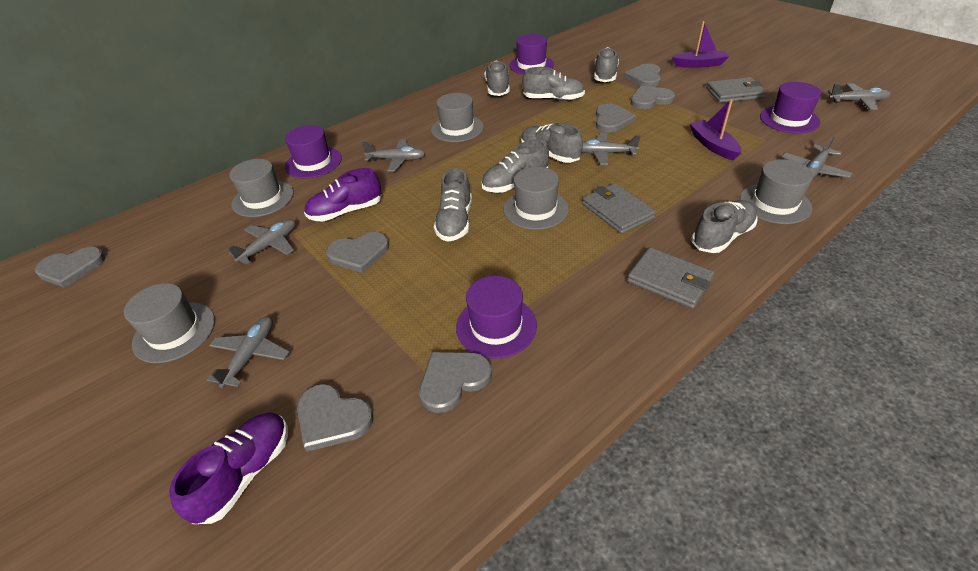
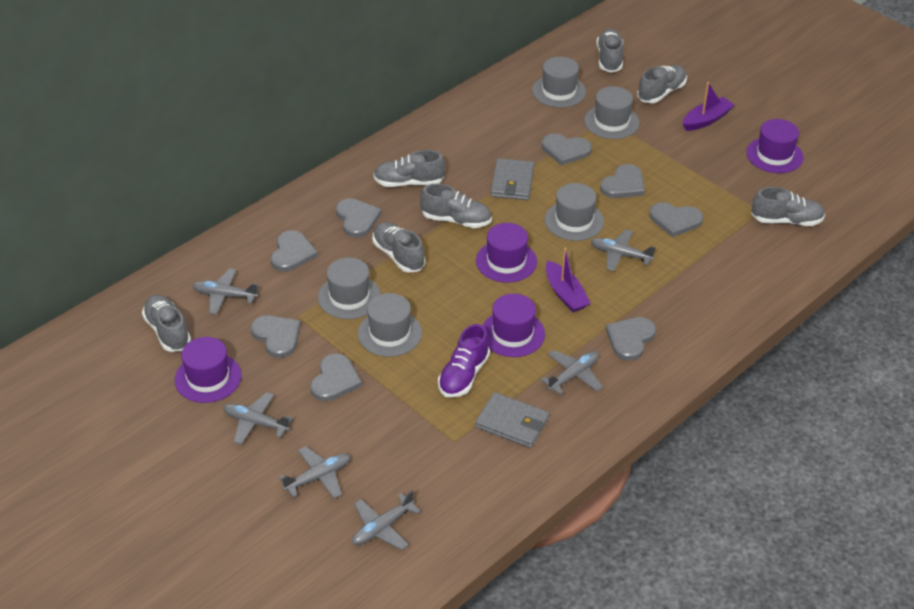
grey heart: [35,247,106,288] [297,384,373,452] [326,232,389,273] [419,352,492,413] [596,104,636,132] [624,64,661,87] [631,86,675,109] = 7 -> [251,315,301,358] [271,230,318,272] [310,353,362,401] [336,198,382,237] [542,134,592,165] [600,164,645,198] [606,317,656,361] [650,202,703,237] = 8
grey wallet: [582,183,656,234] [627,247,714,309] [706,77,766,103] = 3 -> [475,392,549,448] [491,158,534,200] = 2
purple shoe: [169,412,288,524] [304,168,381,221] = 2 -> [438,324,490,398] = 1

